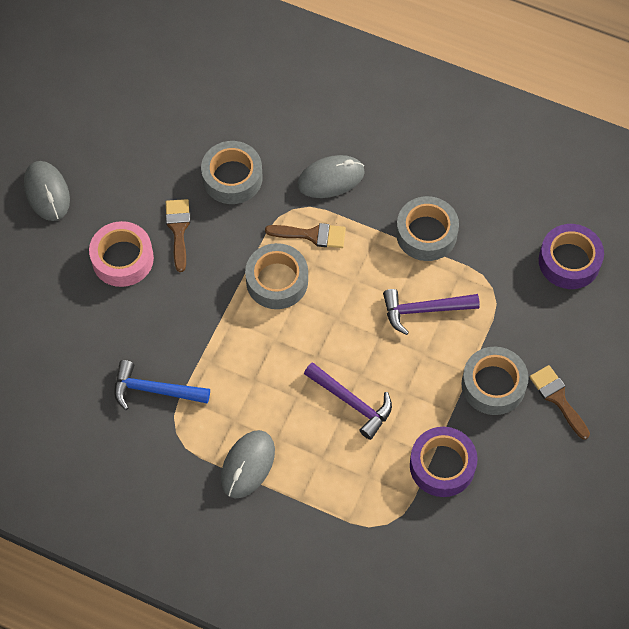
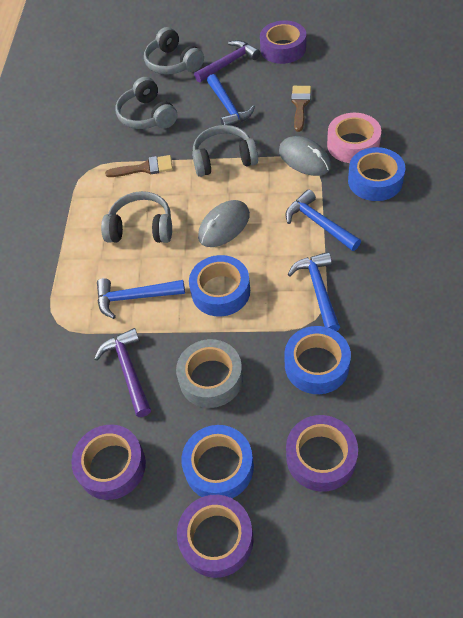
blue hammer: [114,360,210,410] = 1 -> [97,278,185,319] [207,74,255,126] [285,189,361,251] [288,252,340,331] = 4
blue tape: none = 0 -> [181,425,254,498] [189,255,250,317] [284,326,351,394] [348,147,405,201] = 4
brown brush: [166,199,190,272] [265,223,346,248] [530,365,590,440] = 3 -> [105,155,173,177] [291,86,311,132] = 2
grey headphones: none = 0 -> [101,191,172,243] [116,77,177,129] [144,27,204,75] [192,125,258,177] = 4
grey mouse: [24,161,70,221] [221,430,275,498] [297,155,365,198] = 3 -> [198,200,250,247] [279,136,331,176] = 2
grey tape: [201,141,263,204] [245,243,308,309] [396,196,459,261] [461,347,529,415] = 4 -> [176,339,243,408] = 1
purple tape: [410,427,478,497] [539,224,604,289] = 2 -> [71,425,146,500] [177,495,254,578] [260,20,306,64] [286,415,358,492] = 4

